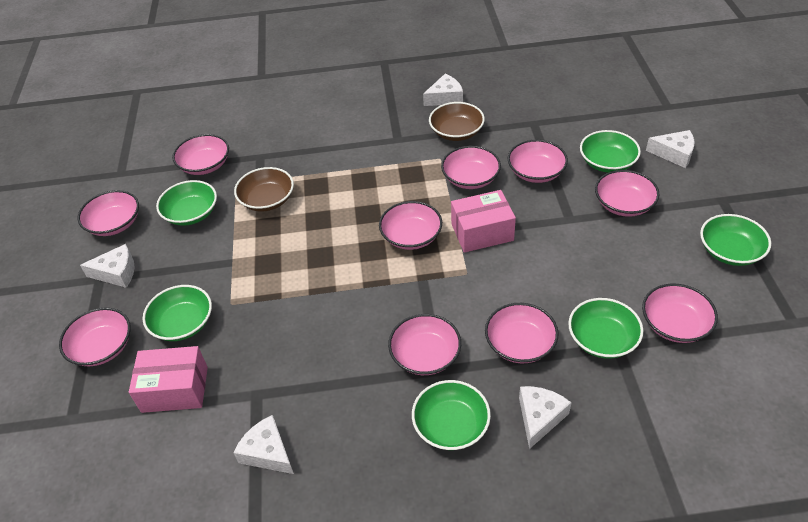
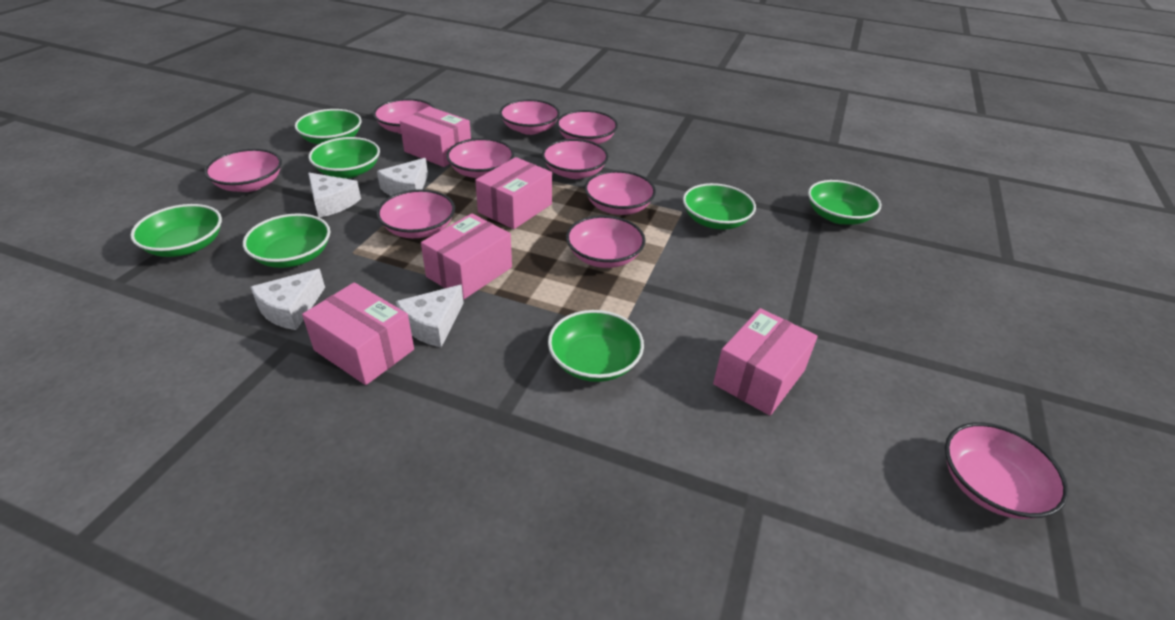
brown bowl: [234,167,294,212] [429,102,485,141] = 2 -> none = 0
green bowl: [143,285,212,341] [156,180,217,226] [412,380,491,450] [568,298,643,359] [580,130,641,173] [700,214,771,266] = 6 -> [130,204,222,257] [243,213,330,268] [295,109,362,145] [309,137,380,178] [548,310,644,382] [683,183,756,230] [808,180,881,225] = 7
pink box: [129,346,208,413] [451,190,516,253] = 2 -> [302,282,414,385] [400,107,471,167] [421,213,512,299] [475,157,552,229] [713,308,818,416] = 5
white cheese: [80,244,135,288] [233,415,294,474] [423,74,463,106] [519,386,572,449] [646,130,694,168] = 5 -> [250,269,325,330] [308,173,361,218] [377,158,428,196] [396,285,464,347] = 4

